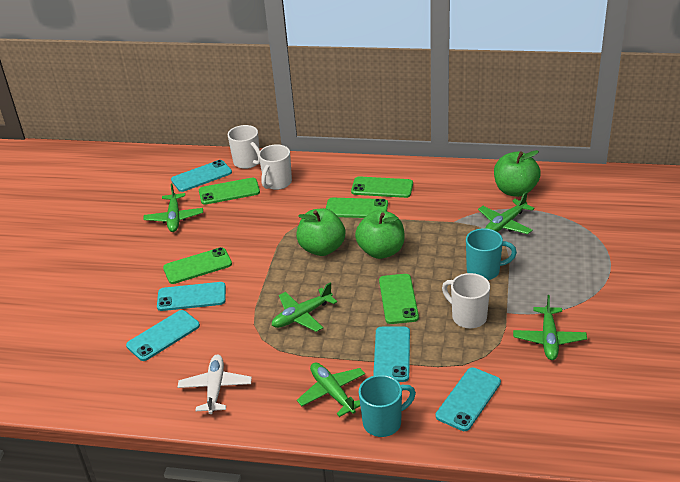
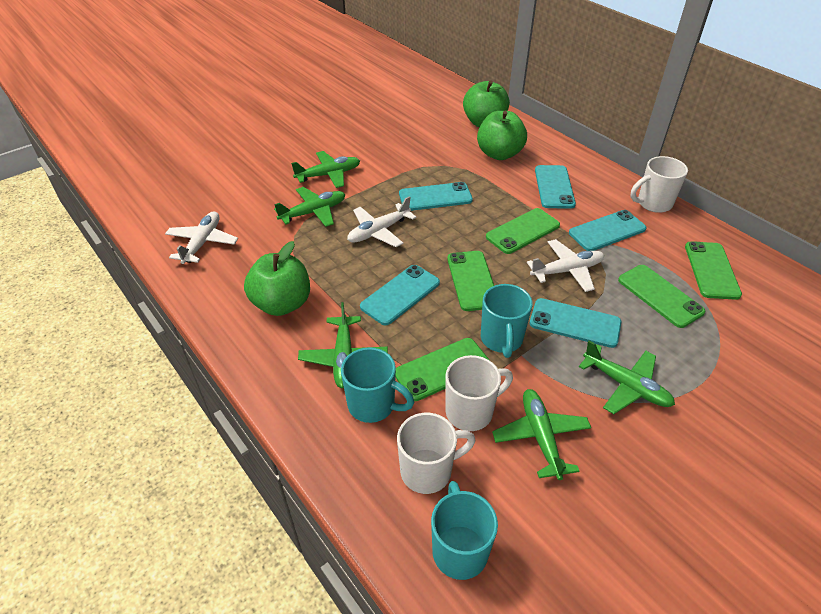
turquoise mug: [359,375,416,437] [466,228,517,280] = 2 -> [341,347,414,423] [431,481,498,580] [481,284,533,358] = 3
white plane: [178,355,252,414] = 1 -> [165,211,238,264] [347,196,417,247] [527,239,604,292] = 3

